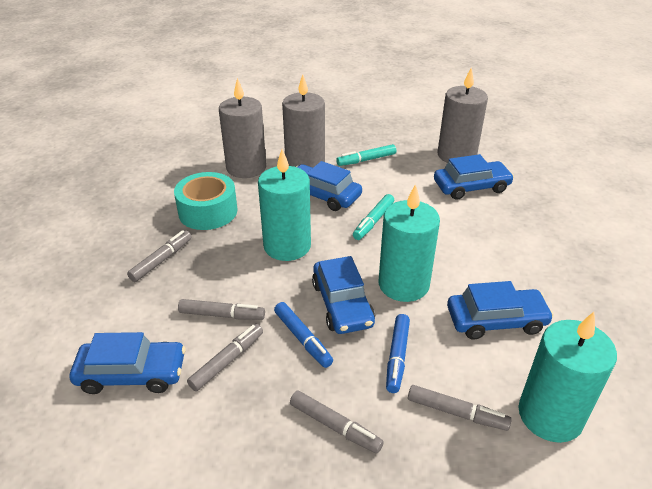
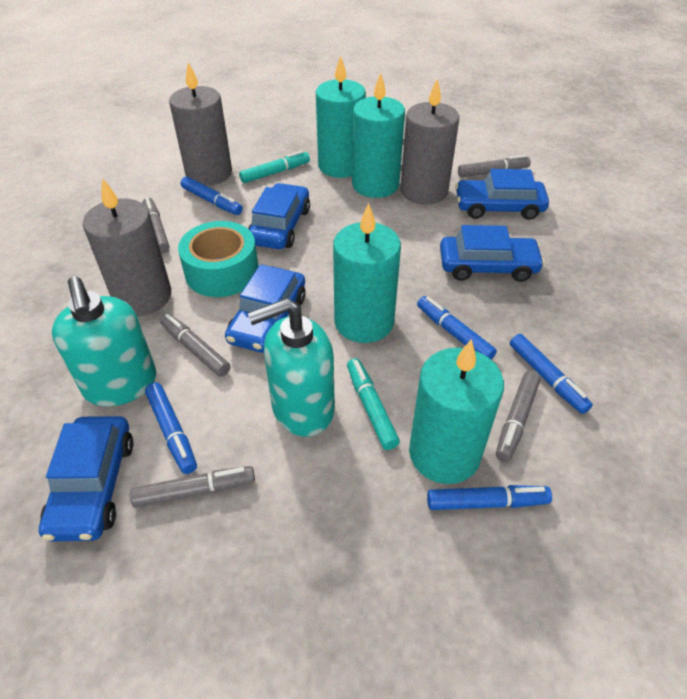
blue marker: [274,302,333,368] [386,314,410,393] = 2 -> [145,383,197,474] [181,176,243,215] [417,296,497,360] [427,485,552,510] [510,334,593,414] = 5
turquoise candle: [258,149,311,261] [379,184,440,302] [519,312,617,443] = 3 -> [316,55,366,178] [333,203,401,343] [352,73,405,198] [409,339,504,484] = 4
turquoise soap dispenser: none = 0 -> [52,277,156,407] [247,298,335,437] = 2

